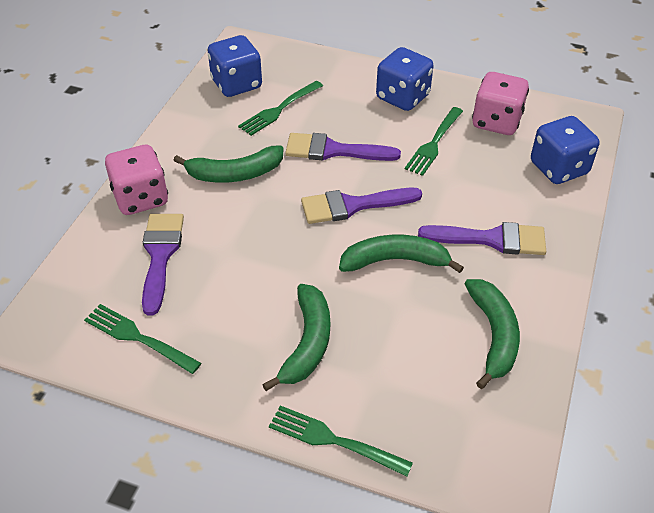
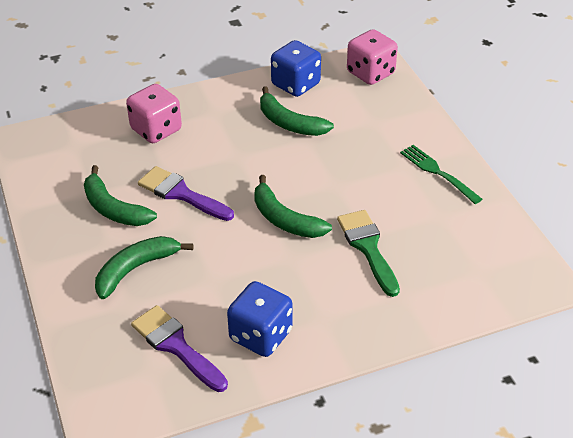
blue dice: [208,35,262,97] [376,47,434,111] [531,116,599,184] = 3 -> [227,281,293,357] [271,40,321,97] = 2
green brush: none = 0 -> [337,210,400,297] = 1
green fork: [84,304,201,374] [238,81,323,136] [269,405,413,477] [405,107,463,176] = 4 -> [400,145,482,204] = 1
purple brush: [142,214,184,316] [285,133,401,161] [301,188,422,224] [418,222,546,255] = 4 -> [131,305,228,392] [138,166,234,221] = 2

